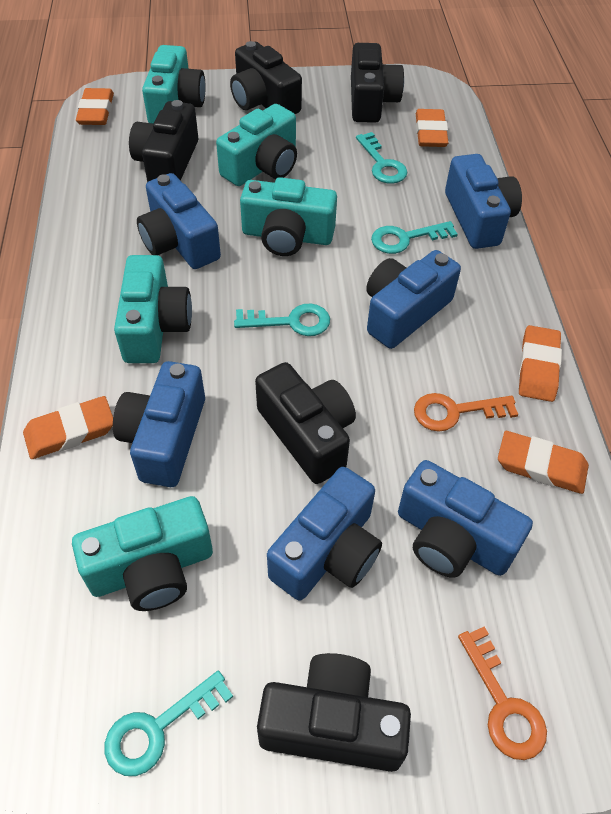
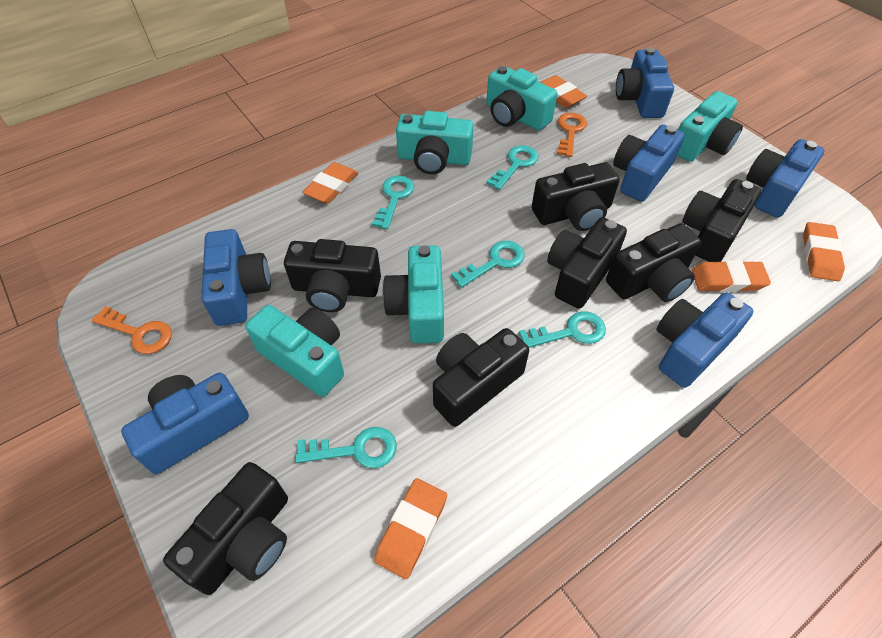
black camera: [129,100,198,182] [230,41,302,114] [255,362,356,484] [257,653,411,772] [351,43,404,123] = 5 -> [163,462,288,595] [284,239,381,312] [433,328,529,427] [532,162,620,231] [547,217,627,309] [606,223,701,302] [682,179,761,262] = 7
turquoise key: [105,671,233,776] [234,304,330,336] [356,132,407,184] [371,221,458,254] = 4 -> [295,427,397,468] [372,176,414,229] [451,241,525,288] [486,145,539,190] [519,311,606,348] = 5

